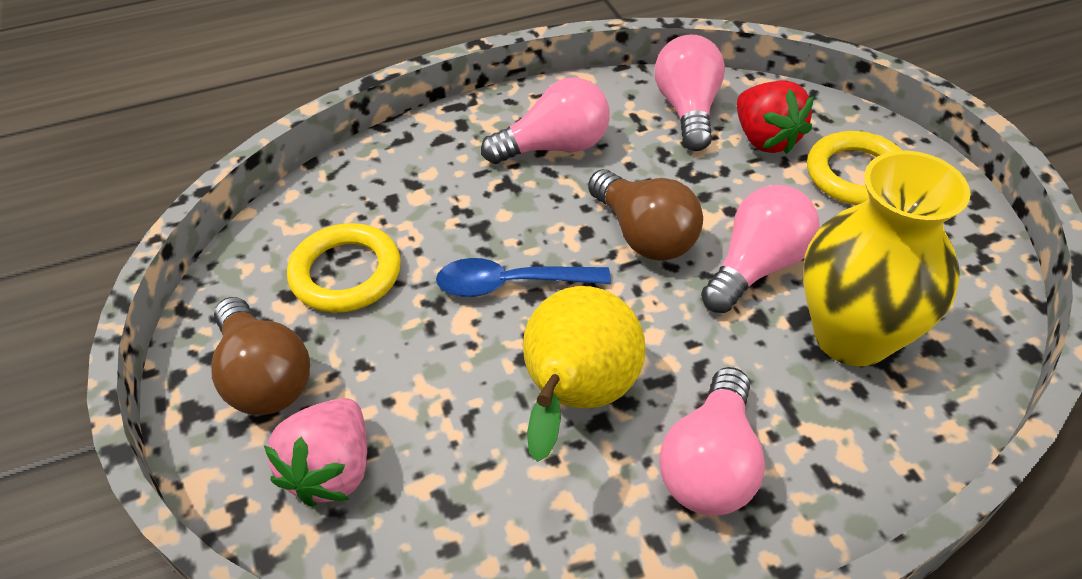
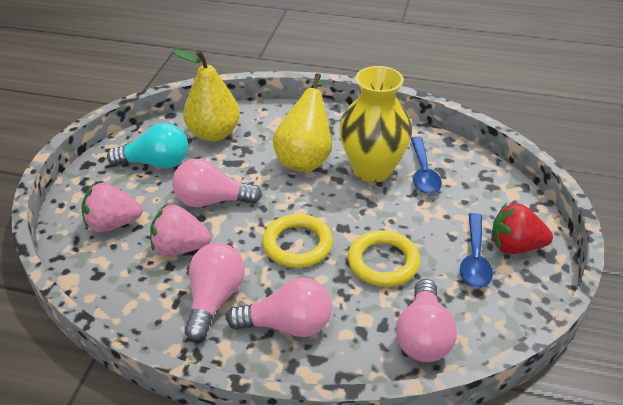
blue spoon: [436,258,611,297] = 1 -> [411,136,442,194] [460,213,493,288] = 2
brown light bulb: [211,297,310,415] [588,169,703,261] = 2 -> none = 0
pink strawberry: [264,398,367,506] = 1 -> [81,183,143,232] [150,205,211,256] = 2
turquoise light bulb: none = 0 -> [107,123,188,168] = 1
yellow pear: [523,286,646,462] = 1 -> [173,50,240,141] [273,73,332,172] = 2

